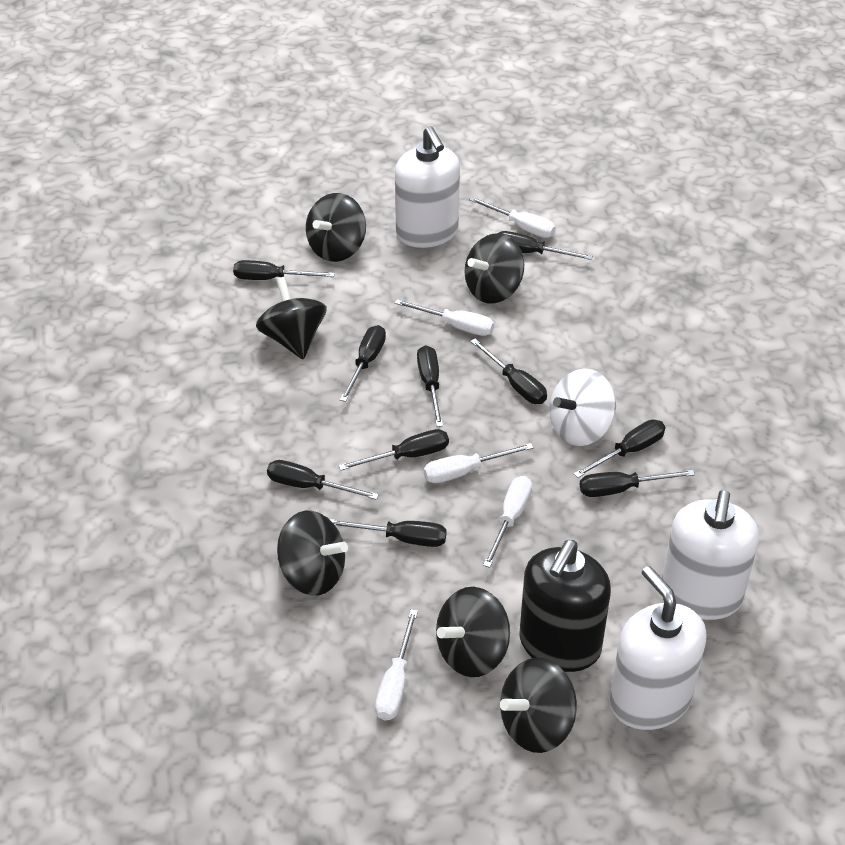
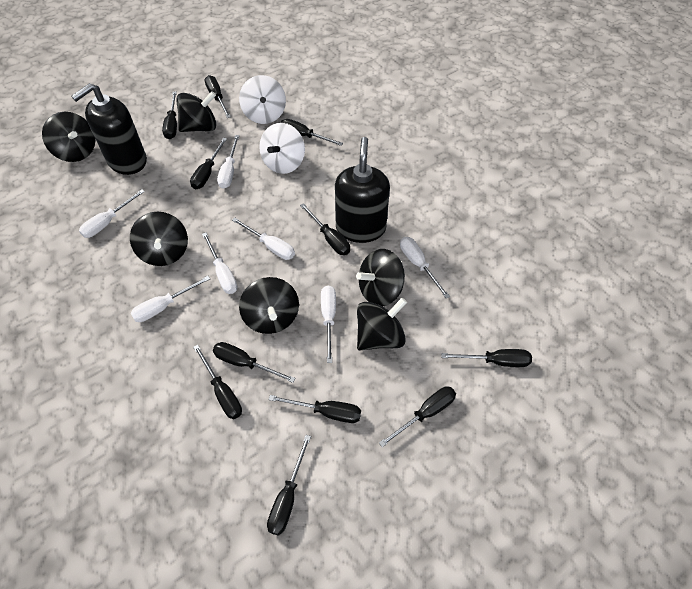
black screwdriver: [233,260,335,280] [267,460,379,500] [330,519,447,547] [339,429,449,471] [340,325,386,402] [417,345,443,427] [470,339,547,404] [499,231,593,260] [574,420,665,478] [580,470,695,497] = 10 -> [162,92,177,139] [190,138,227,189] [193,345,242,419] [204,75,231,118] [213,342,296,383] [267,435,311,536] [269,395,361,423] [281,119,343,146] [300,203,350,255] [379,386,456,447] [441,349,532,367] = 11
black soap dispenser: [520,540,611,672] = 1 -> [71,83,147,175] [335,137,390,243] = 2
white screwdriver: [375,609,418,721] [395,299,494,336] [423,443,534,483] [469,197,556,238] [483,476,532,568] = 5 -> [79,189,145,238] [131,276,210,322] [202,232,238,294] [217,135,239,189] [232,218,295,260] [321,286,336,363] [400,237,450,298] = 7
white soap dispenser: [395,126,460,248] [609,566,707,730] [662,490,759,620] = 3 -> none = 0
white spinning top: [549,369,616,446] = 1 -> [239,75,286,124] [259,123,305,174] = 2

